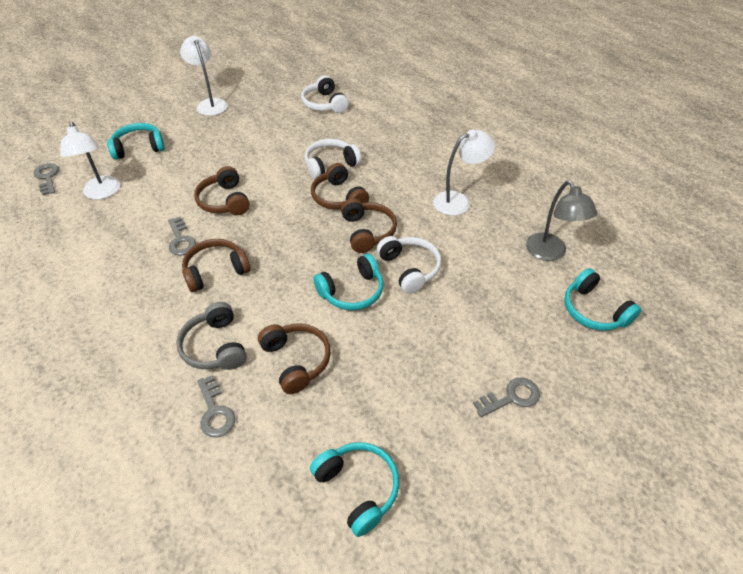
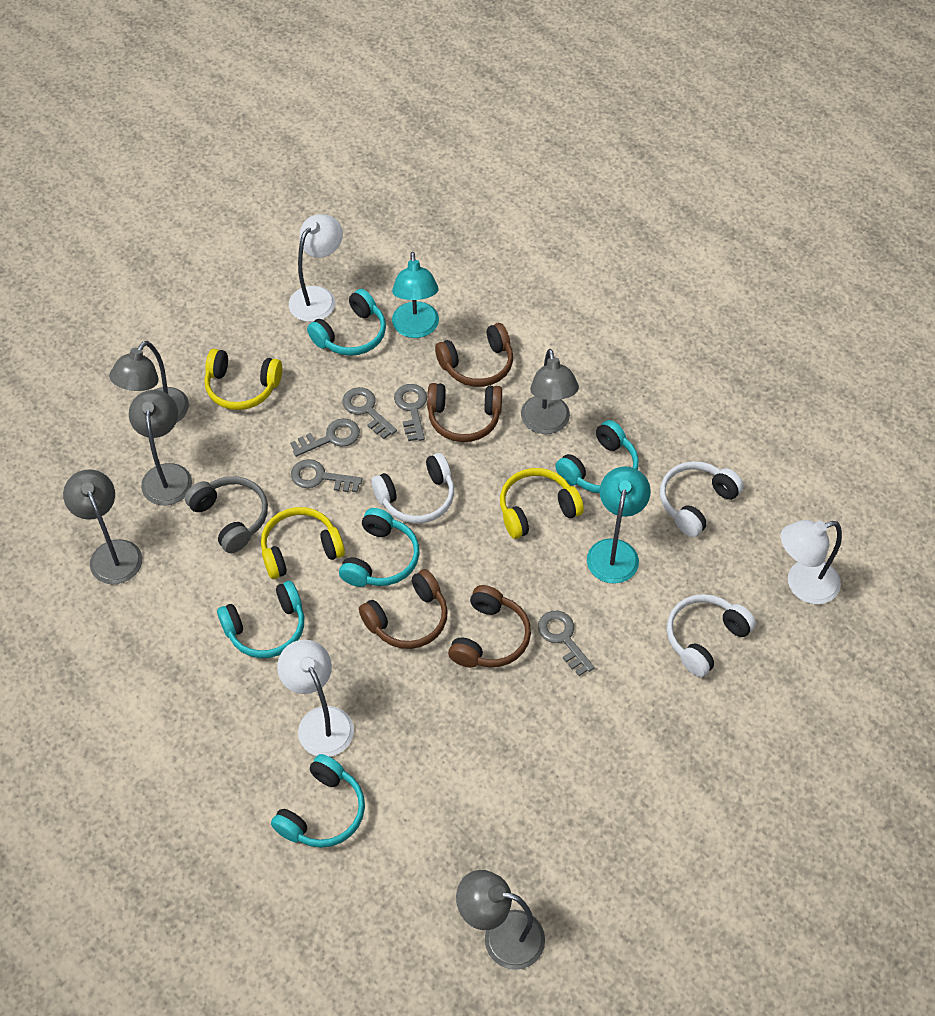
brown headphones: [182,239,250,292] [194,166,250,215] [258,323,331,394] [311,163,369,210] [341,198,397,253] = 5 -> [359,569,448,649] [427,383,502,442] [435,323,513,387] [448,585,531,668] = 4
grey key: [33,163,59,195] [168,216,196,256] [197,375,235,437] [473,377,540,417] = 4 -> [290,418,360,457] [291,459,363,492] [342,387,397,439] [394,384,427,441] [538,611,595,676] = 5
grey lamp: [526,181,597,261] = 1 -> [63,469,142,584] [109,341,189,423] [129,390,192,505] [456,870,545,970] [521,349,579,434] = 5
turquoise headphones: [107,123,165,160] [310,442,399,537] [313,254,384,310] [564,268,642,331] = 4 -> [217,581,304,658] [271,754,365,848] [307,289,386,356] [339,508,420,587] [555,420,639,493] = 5
turquoise lamp: none = 0 -> [392,252,439,338] [587,466,651,584] = 2
yellow headphones: none = 0 -> [204,349,282,410] [261,507,345,579] [500,468,584,539] = 3

